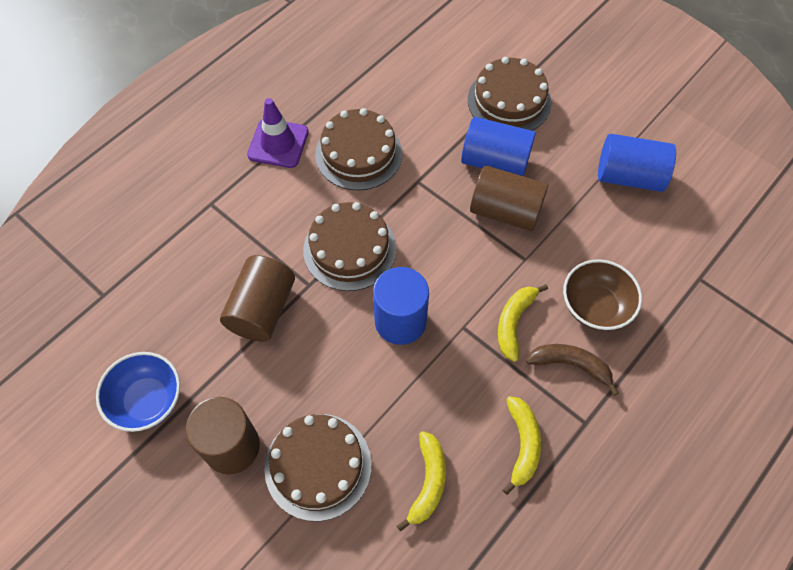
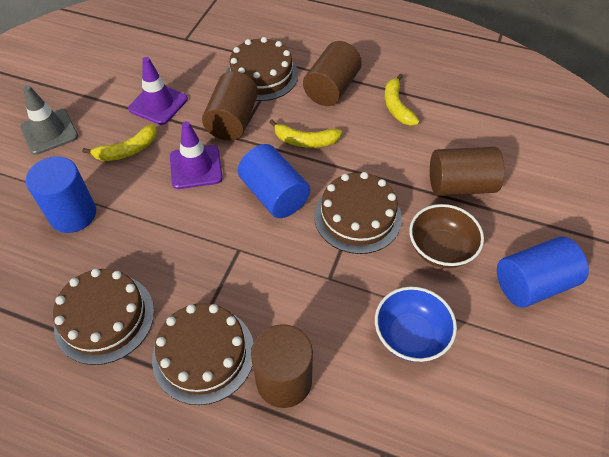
brown banana: [526,344,619,396] = 1 -> none = 0
brown cylinder: [186,397,260,474] [220,255,295,342] [470,165,548,231] = 3 -> [202,71,258,141] [251,324,313,408] [303,41,362,106] [430,146,505,196] = 4
grey traffic cone: none = 0 -> [20,85,78,155] = 1
purple traffic cone: [247,98,309,168] = 1 -> [128,57,188,125] [170,121,223,189] = 2

